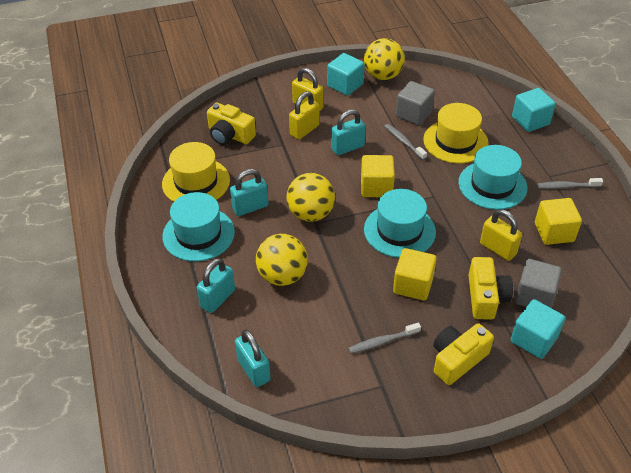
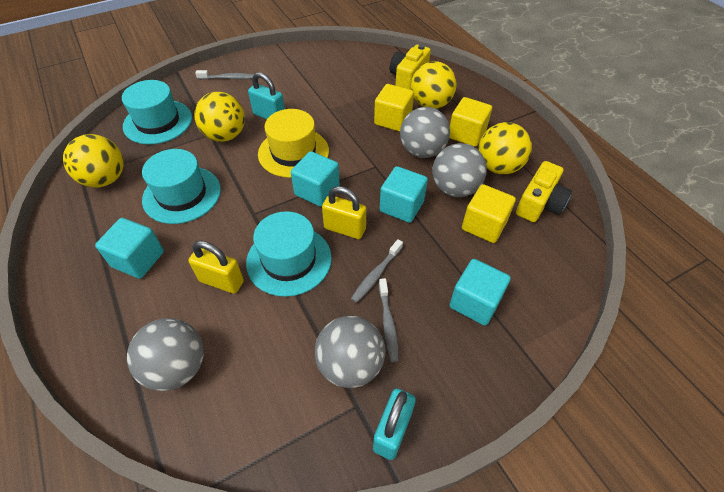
grey ball: none = 0 -> [127,318,204,391] [315,316,385,388] [400,107,450,158] [432,143,487,197] = 4
grey cube: [396,81,435,125] [515,259,562,308] = 2 -> none = 0
turquoise cube: [327,53,365,96] [510,299,565,359] [512,88,556,132] = 3 -> [95,218,164,279] [291,151,340,207] [380,166,428,223] [450,259,511,325] = 4
turquoise padlock: [197,258,235,313] [230,169,269,216] [235,329,271,387] [331,109,366,155] = 4 -> [248,72,285,120] [373,388,416,460] = 2
yellow ball: [256,234,308,286] [286,173,335,222] [364,38,405,80] = 3 -> [63,134,124,188] [194,92,245,142] [411,61,457,109] [478,122,532,174] = 4
yellow camera: [207,103,256,145] [433,323,494,385] [468,257,513,320] = 3 -> [390,44,431,90] [516,161,572,222] = 2
yellow hat: [162,142,230,202] [423,103,489,164] = 2 -> [258,109,329,178] = 1
yellow padlock: [289,91,320,140] [292,68,324,111] [480,209,522,261] = 3 -> [189,240,244,294] [322,186,366,239] = 2

